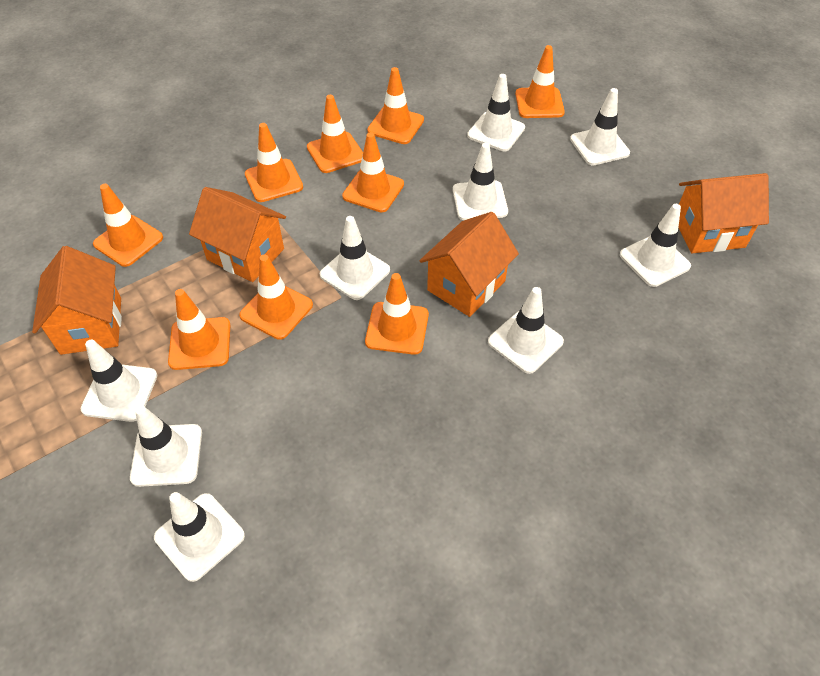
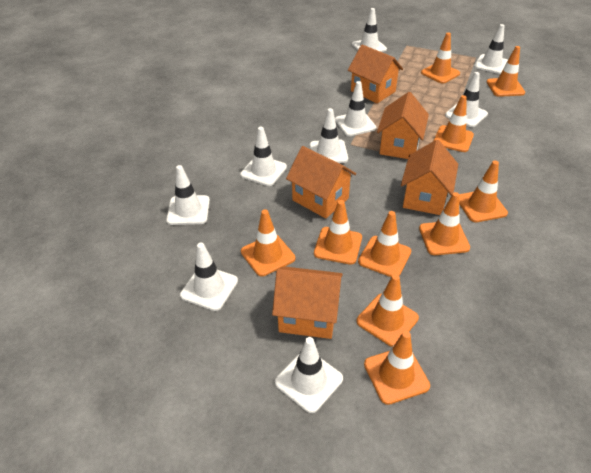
orange house: [32,246,122,355] [189,187,286,282] [419,212,519,317] [678,173,769,253] = 4 -> [272,267,343,339] [286,146,356,218] [348,44,403,103] [377,92,429,159] [401,140,458,215] = 5
orange traffic cone: [93,184,163,267] [168,289,230,370] [239,254,313,340] [245,123,303,202] [307,95,363,173] [342,132,404,212] [365,273,429,355] [367,67,424,144] [515,45,565,118] = 9 -> [241,209,295,277] [314,200,362,265] [357,274,419,347] [358,211,411,277] [364,331,430,405] [419,192,470,255] [421,33,460,84] [434,95,474,152] [459,161,508,222] [487,46,525,97] = 10

